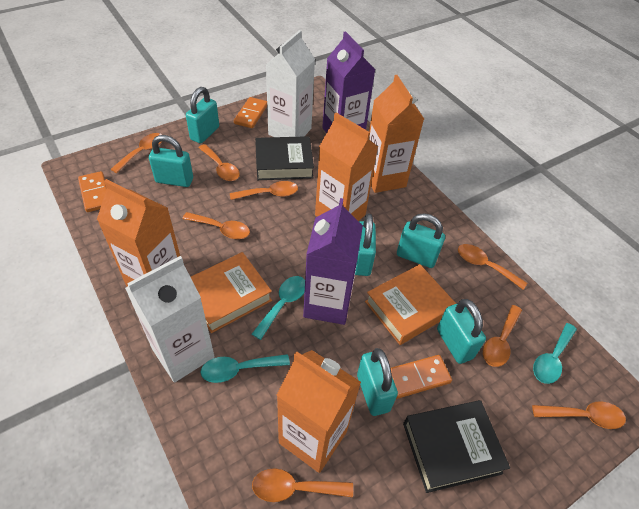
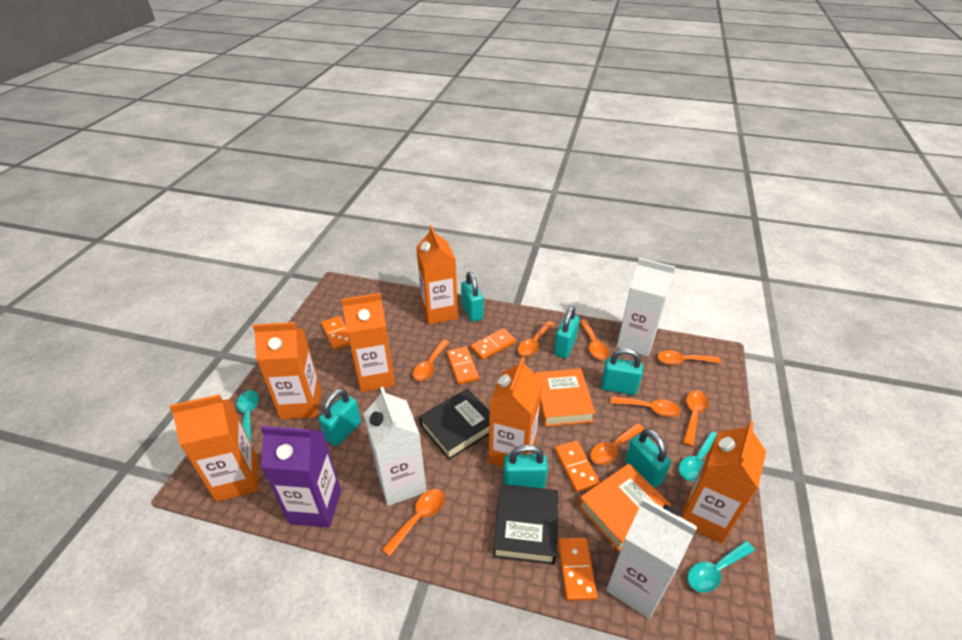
orange carton: [97,179,180,287] [277,350,361,473] [315,113,378,221] [369,75,424,193] = 4 -> [169,394,258,502] [253,322,321,420] [341,293,395,392] [416,225,458,325] [489,357,543,467] [681,421,767,544] = 6
orange domino: [78,171,107,212] [234,97,267,128] [391,355,452,399] = 3 -> [321,316,350,350] [447,347,479,385] [470,328,516,360] [555,441,600,492] [558,538,597,601] = 5
purple carton: [303,198,363,325] [322,31,375,133] = 2 -> [261,426,341,527] = 1
white carton: [125,256,215,383] [266,30,315,137] = 2 -> [364,387,427,506] [606,498,697,619] [617,258,675,357] = 3

